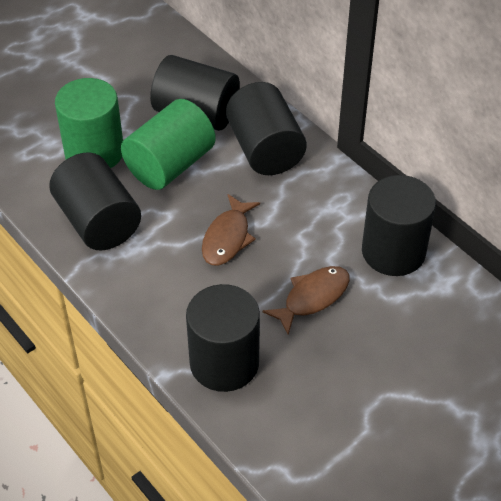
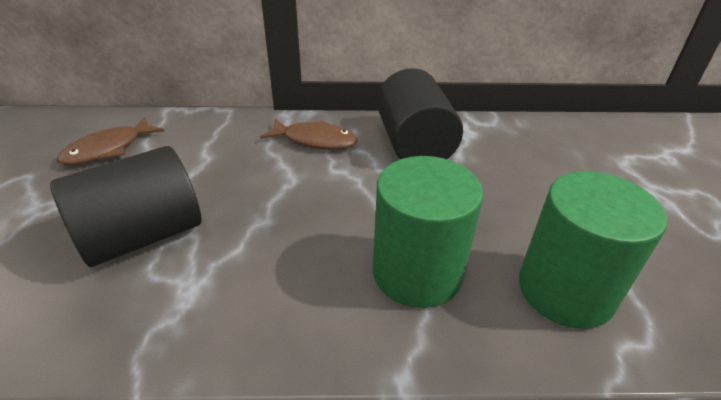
black cylinder: [49,152,141,251] [150,55,240,131] [186,284,260,392] [226,82,307,175] [362,175,436,276] = 5 -> [50,146,202,267] [377,68,463,159] = 2

